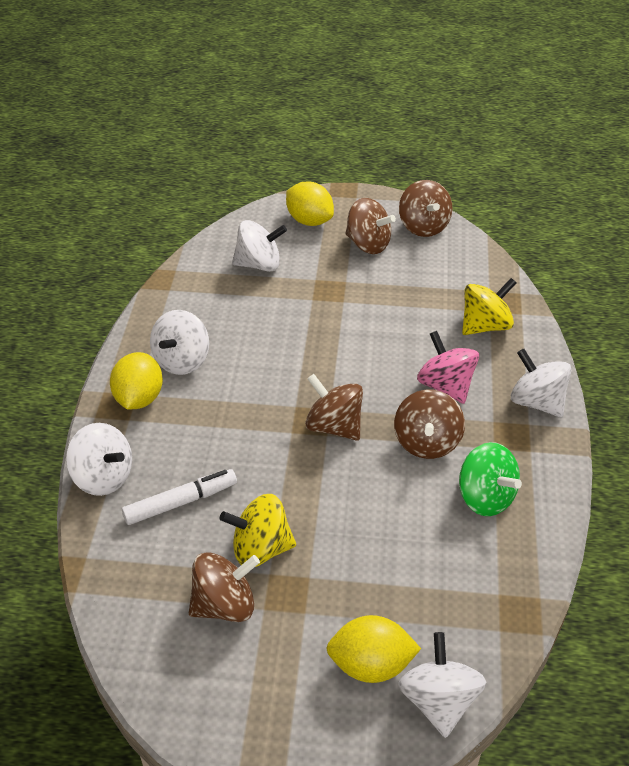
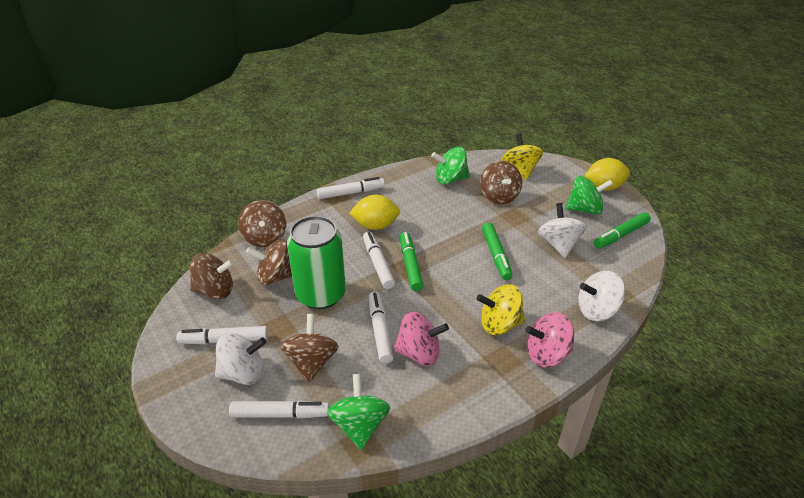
green can: none = 0 -> [287,216,346,309] = 1
green marker: none = 0 -> [400,232,424,291] [482,223,513,280] [594,212,651,249] = 3
green spinning top: [459,442,522,516] = 1 -> [327,374,390,450] [431,147,470,185] [565,176,613,215] = 3
pink spinning top: [417,331,479,404] = 1 -> [393,312,449,366] [525,312,574,367] = 2
white marker: [122,469,237,525] = 1 -> [176,326,268,344] [229,400,329,419] [317,177,385,199] [363,232,395,289] [369,292,394,364] = 5
white spinning top: [66,423,132,496] [150,310,209,375] [232,220,287,272] [398,632,486,738] [511,348,571,417] = 5 -> [215,333,266,385] [538,203,587,258] [578,271,625,321] = 3
yellow lemon: [110,352,163,410] [286,181,334,226] [326,615,421,683] = 3 -> [349,195,400,230] [584,158,630,191] = 2

